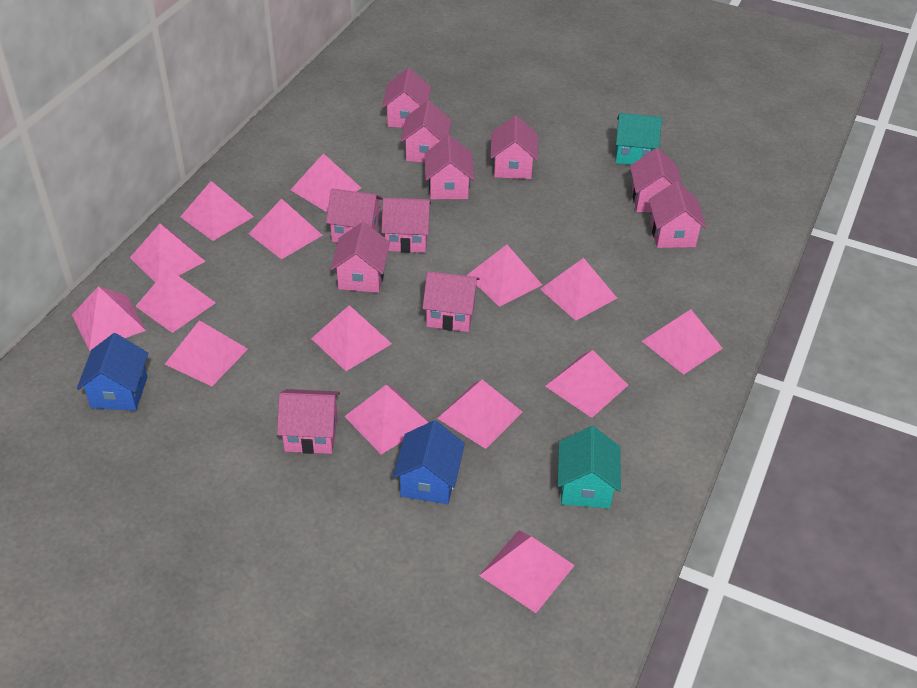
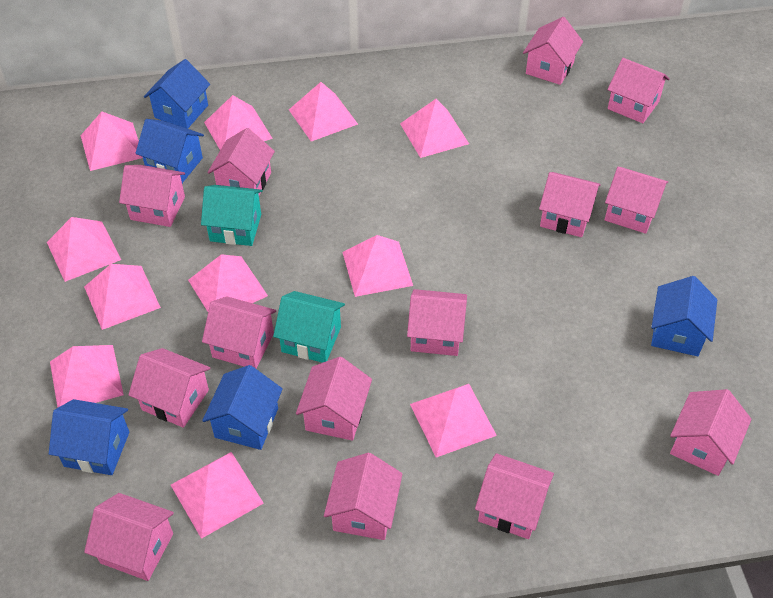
blue house: [77,333,148,411] [393,420,465,504] = 2 -> [49,399,129,475] [136,119,204,183] [144,59,210,129] [202,365,283,450] [651,276,717,356] = 5
pink house: [277,389,340,454] [326,188,383,243] [331,222,390,293] [381,198,431,253] [382,68,431,128] [401,101,451,163] [422,271,480,332] [425,135,474,199] [491,116,538,179] [630,148,682,212] [649,181,706,248] = 11 -> [84,493,174,581] [119,165,185,227] [128,348,210,428] [202,296,276,369] [208,128,275,195] [296,357,372,441] [324,453,402,540] [407,289,467,356] [475,453,554,539] [523,17,583,85] [539,172,601,237] [605,167,668,234] [607,58,670,123] [670,389,752,476] = 14
pink pyramid: [72,286,146,351] [130,224,206,283] [135,269,216,333] [165,320,248,386] [180,181,254,241] [249,199,323,259] [291,153,361,212] [311,305,392,371] [344,385,429,454] [437,380,522,449] [466,245,542,307] [479,530,575,613] [540,258,617,321] [545,350,628,418] [642,309,723,375] = 15 -> [47,217,121,282] [50,345,124,407] [80,112,143,171] [84,264,161,330] [171,452,264,539] [188,254,268,312] [204,95,273,150] [289,82,358,141] [342,235,413,297] [400,99,469,158] [410,384,497,457] = 11

